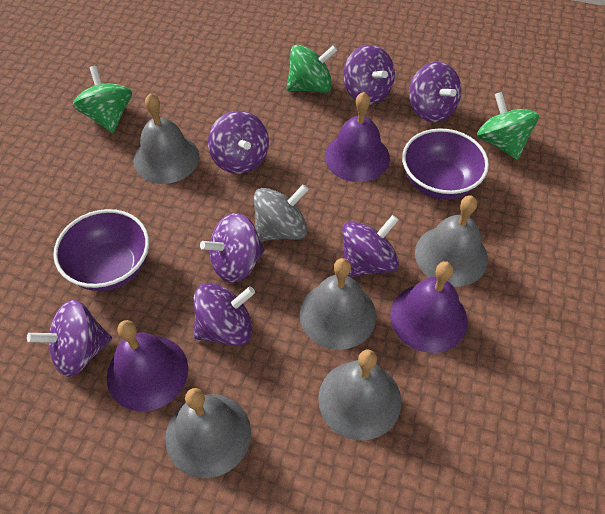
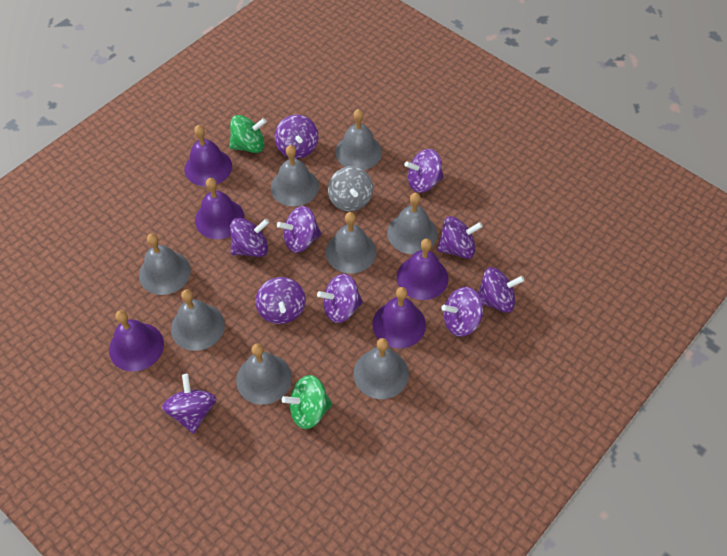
green spinning top: [73,66,132,133] [286,44,338,93] [477,92,539,160] = 3 -> [229,115,267,153] [282,375,332,429] = 2
grey bell: [134,94,199,184] [165,388,251,478] [300,258,376,350] [318,349,401,440] [415,195,488,287] = 5 -> [139,233,191,295] [171,289,225,351] [236,344,292,405] [271,145,319,207] [326,212,376,274] [335,109,382,170] [354,338,409,399] [387,193,437,254] = 8
purple bell: [107,320,188,411] [325,92,390,182] [390,261,468,353] = 3 -> [109,310,164,372] [184,125,232,187] [195,178,245,239] [372,287,426,348] [397,239,448,300] = 5
purple bowl: [53,209,149,291] [402,128,489,200] = 2 -> none = 0
purple spinning top: [27,300,112,377] [193,283,255,346] [200,213,264,283] [208,111,269,174] [342,215,399,277] [343,45,395,105] [409,62,462,122] = 7 -> [162,374,216,434] [230,218,269,257] [255,277,306,324] [274,115,318,159] [277,206,322,253] [317,274,363,323] [404,149,444,193] [437,216,483,259] [441,287,483,337] [478,267,524,313] = 10

